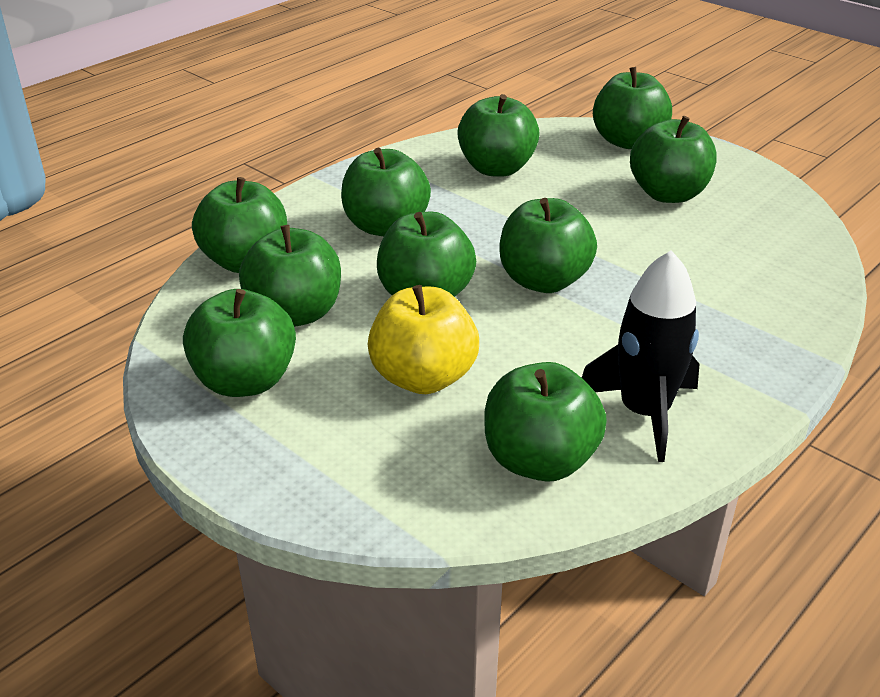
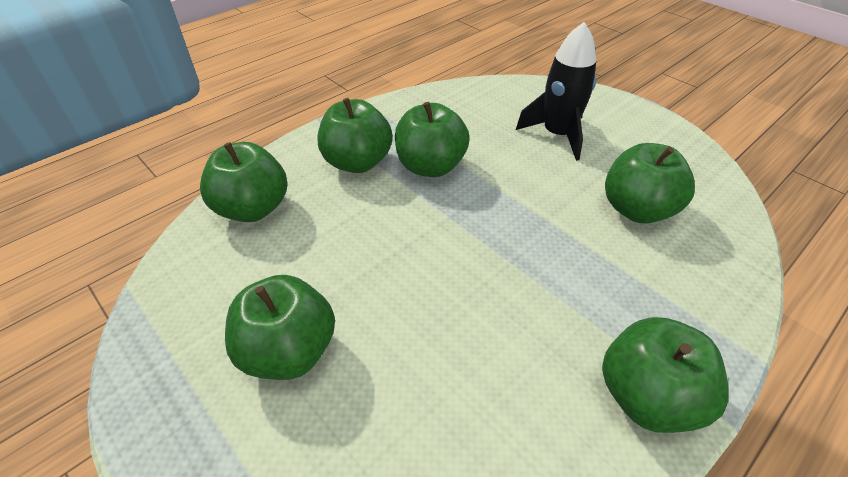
green apple: [183,289,296,397] [192,177,287,273] [239,225,341,327] [341,148,431,236] [377,212,476,297] [457,94,540,177] [484,362,607,482] [499,198,597,293] [593,67,672,149] [630,116,717,203] = 10 -> [200,142,287,222] [225,275,335,380] [318,98,393,173] [395,102,469,177] [602,317,729,433] [605,143,695,224] = 6
yellow apple: [368,285,479,394] = 1 -> none = 0

